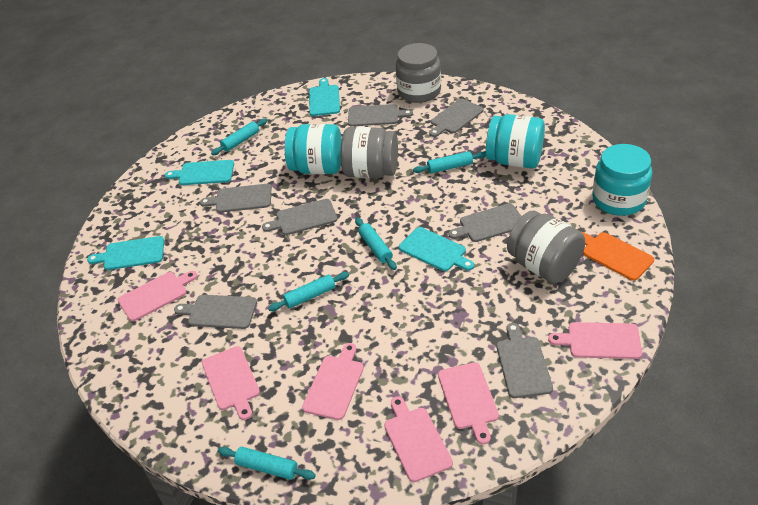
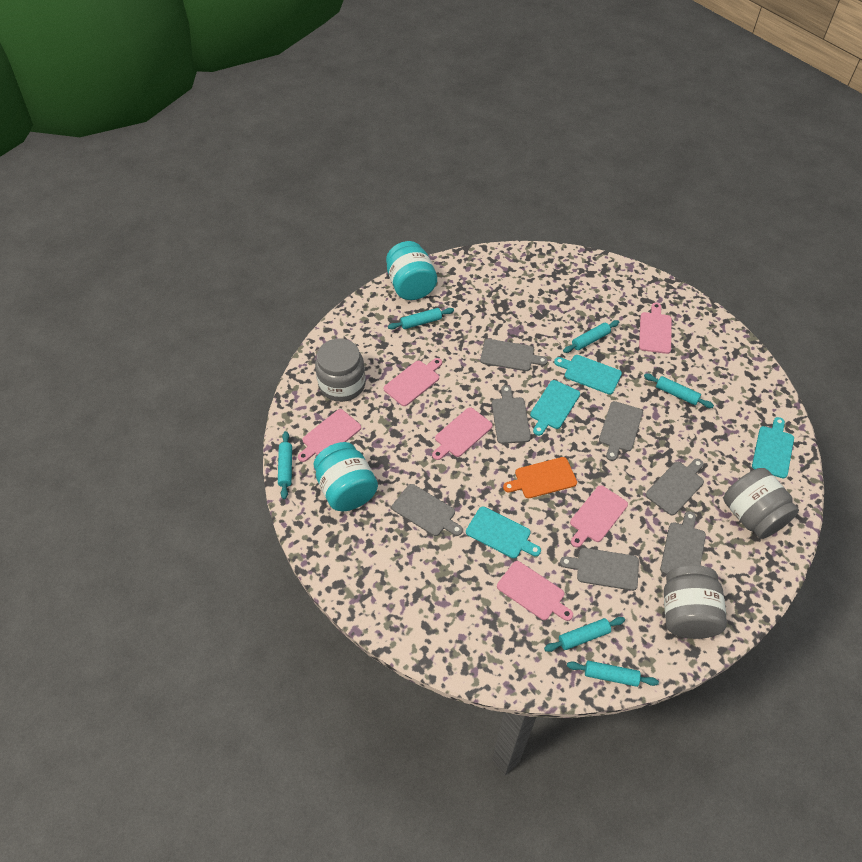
turquoise jar: [285,124,342,174] [486,114,545,168] [592,144,652,216] = 3 -> [314,442,378,511] [386,241,437,300] = 2
turquoise rolling pin: [211,118,268,155] [218,447,316,480] [268,272,349,311] [355,218,397,270] [413,151,486,173] = 5 -> [278,431,292,499] [388,308,454,330] [544,617,625,652] [563,320,619,353] [567,661,659,687] [644,374,714,408] = 6

